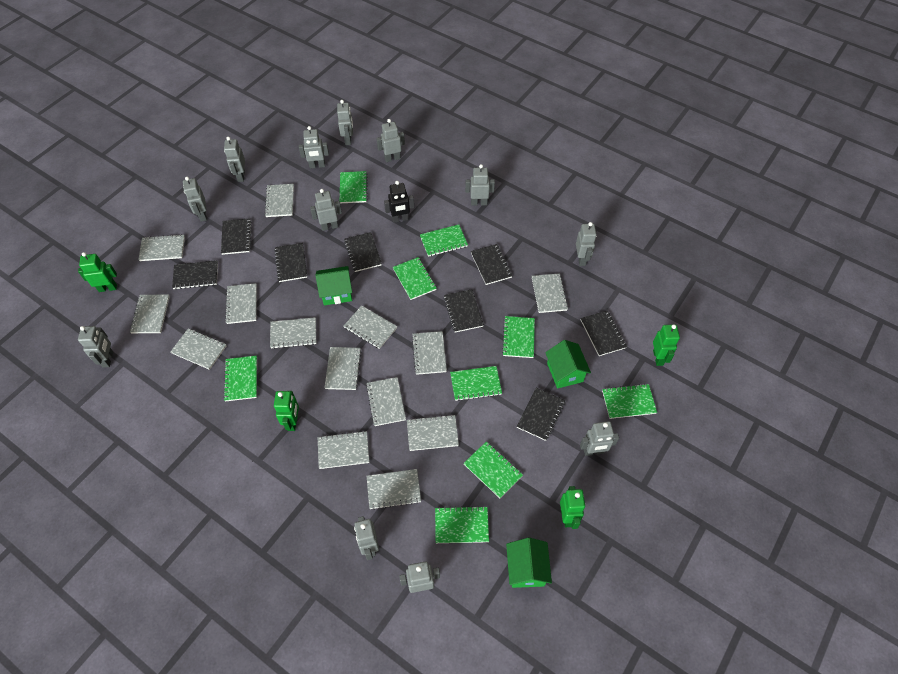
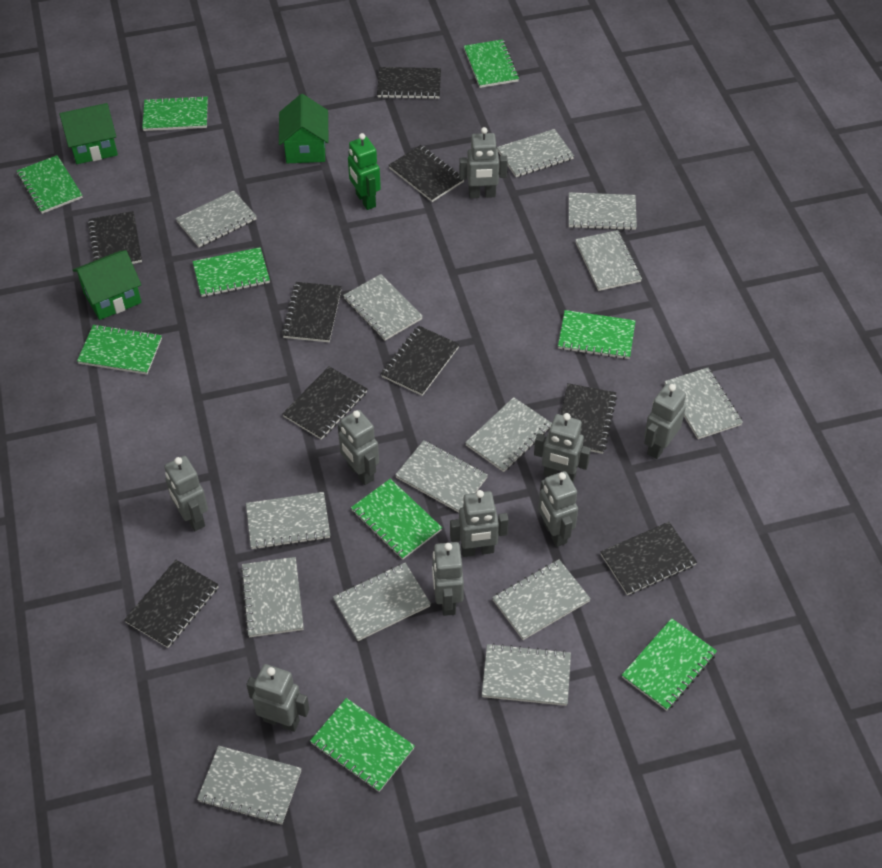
black notebook: [172,260,218,290] [221,218,252,255] [274,243,307,282] [344,232,382,272] [444,289,484,332] [471,244,512,285] [517,388,565,441] [581,310,627,356] = 8 -> [88,211,142,264] [124,560,219,648] [282,282,342,342] [282,366,367,440] [377,67,441,99] [381,325,460,396] [389,145,464,202] [560,383,617,454] [600,522,697,595] = 9
black robot: [384,181,414,223] = 1 -> none = 0
green robot: [78,252,117,292] [274,391,299,431] [560,486,585,529] [653,324,680,366] = 4 -> [348,133,381,210] = 1
grey robot: [78,326,113,367] [183,177,207,222] [224,137,245,182] [299,126,329,169] [310,189,342,231] [337,100,353,145] [354,516,379,560] [376,119,405,162] [399,561,440,593] [465,164,495,205] [576,222,597,266] [580,421,619,456] = 12 -> [164,456,208,531] [246,664,309,732] [338,410,379,485] [432,542,464,616] [450,490,509,557] [459,127,508,198] [534,413,591,482] [538,471,578,547] [644,384,686,459] = 9

